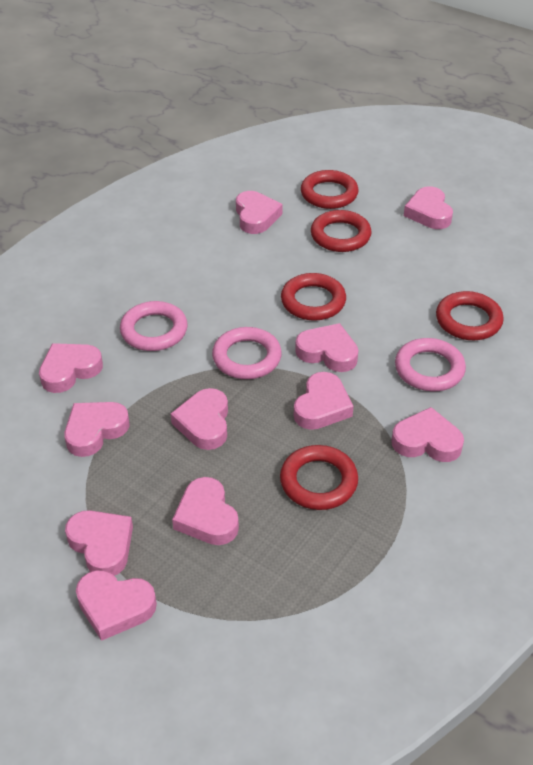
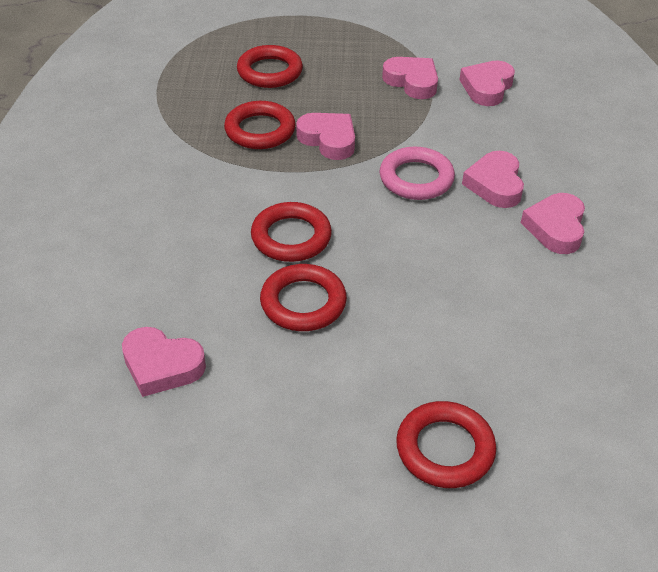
pink heart: [39,343,103,393] [64,402,130,457] [65,510,133,576] [76,570,157,641] [171,388,228,450] [172,477,239,545] [236,191,283,234] [294,372,354,430] [295,323,358,372] [391,407,464,462] [404,186,453,229] = 11 -> [122,327,206,397] [296,113,355,160] [382,57,438,99] [459,61,515,106] [462,151,524,208] [521,193,585,254] = 6
pink ring: [120,301,188,351] [212,327,282,379] [395,338,466,391] = 3 -> [380,147,455,200] = 1

